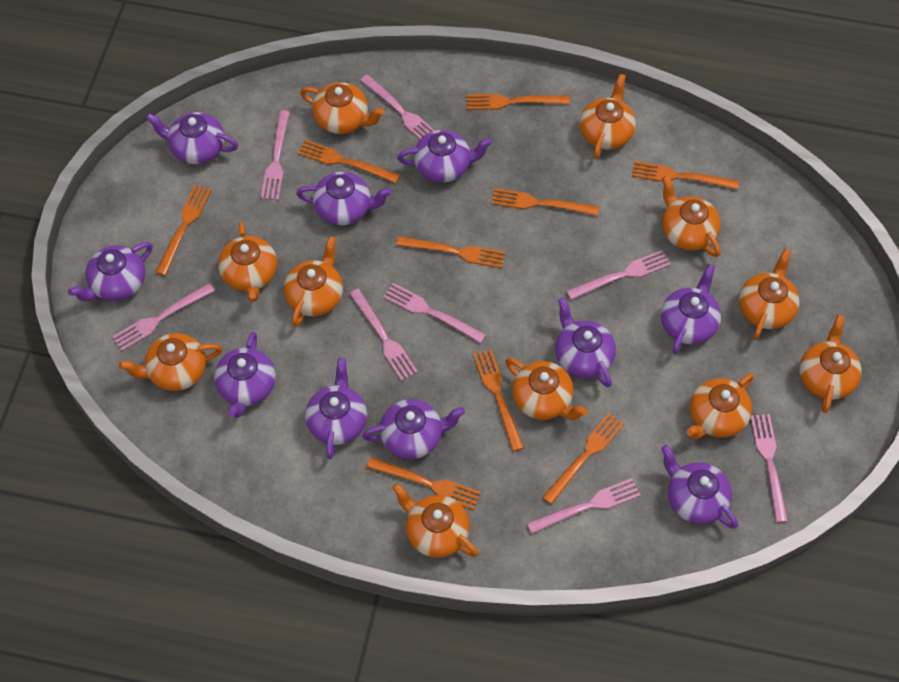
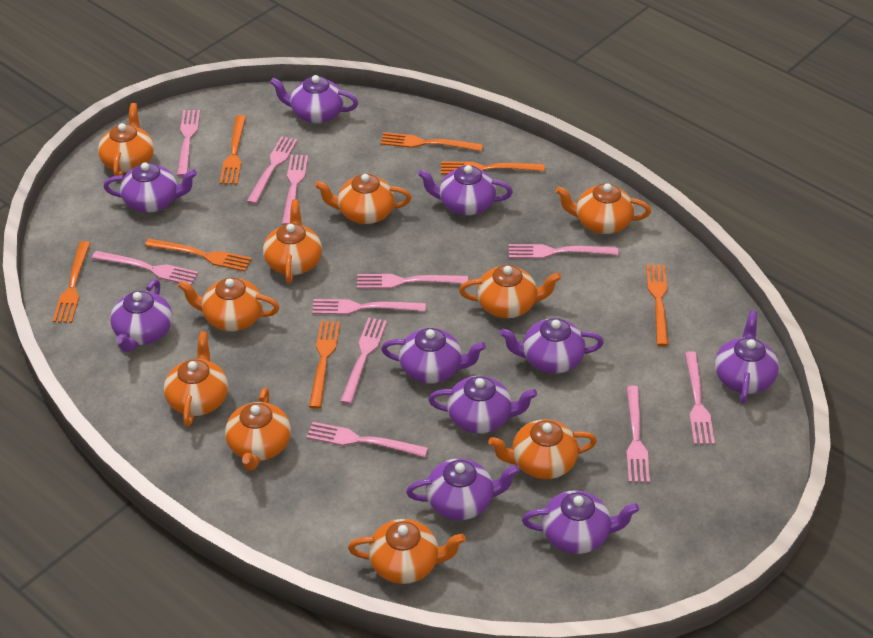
orange fork: [155,185,212,276] [298,140,400,183] [366,457,481,510] [396,236,505,268] [466,94,570,110] [473,349,524,452] [492,188,599,216] [542,413,624,505] [632,161,739,190] = 9 -> [53,241,90,323] [145,238,252,271] [220,115,246,184] [309,321,340,409] [381,132,483,151] [441,162,544,174] [646,264,669,346] = 7
orange teapot: [119,333,222,391] [218,221,277,302] [284,236,343,327] [300,82,385,134] [392,483,478,558] [505,358,588,420] [580,74,636,159] [662,175,721,257] [686,373,754,440] [739,248,800,340] [800,315,862,413] = 11 -> [98,103,154,176] [164,331,228,427] [178,278,280,331] [225,387,291,471] [263,199,322,284] [315,174,411,224] [348,519,466,584] [459,265,561,318] [488,419,597,479] [556,183,651,234] = 10
pink fork: [112,283,215,351] [261,110,290,200] [349,289,418,381] [360,74,435,139] [383,283,486,343] [527,478,641,534] [566,250,671,300] [751,414,788,523] = 8 -> [92,251,199,285] [177,110,200,177] [246,136,298,204] [282,155,308,225] [306,422,428,457] [312,299,426,315] [340,317,387,404] [357,274,468,289] [509,244,618,259] [626,386,650,483] [685,351,715,445] = 11

